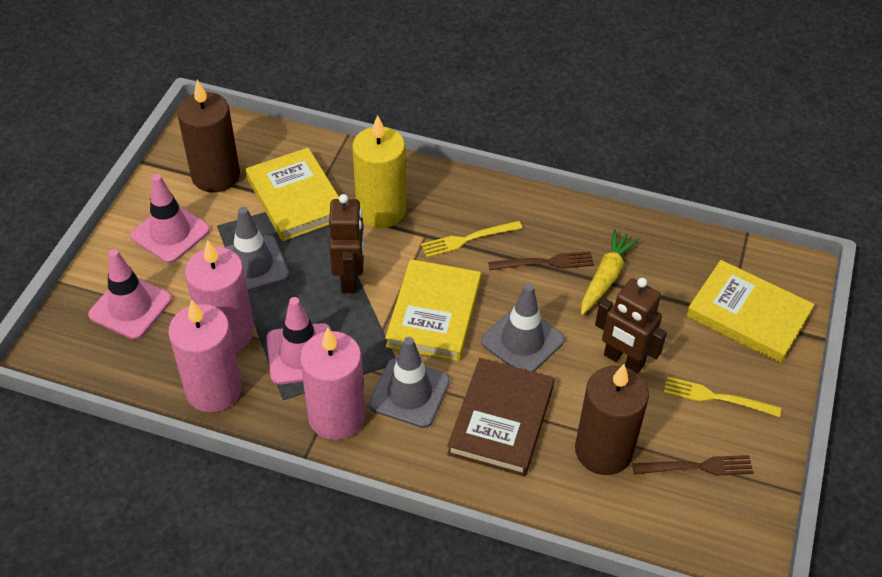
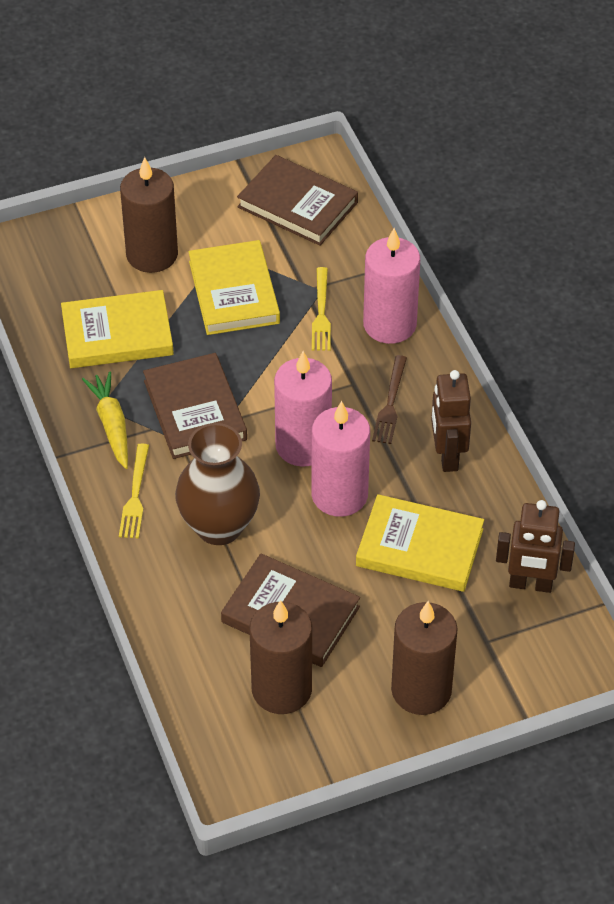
brown book: [447,358,554,477] = 1 -> [143,353,247,459] [221,553,360,667] [237,155,358,246] = 3
brown candle: [177,80,240,193] [575,364,649,475] = 2 -> [120,157,178,273] [250,600,312,714] [391,601,458,715] = 3
brown fork: [488,251,594,270] [632,455,754,476] = 2 -> [372,355,407,444] = 1
brown vase: none = 0 -> [175,423,260,545] = 1
grey traffic cone: [223,207,289,292] [369,337,450,428] [481,284,565,372] = 3 -> none = 0
pink traffic cone: [88,249,172,339] [130,174,210,263] [266,297,331,385] = 3 -> none = 0
yellow candle: [352,115,406,228] = 1 -> none = 0

